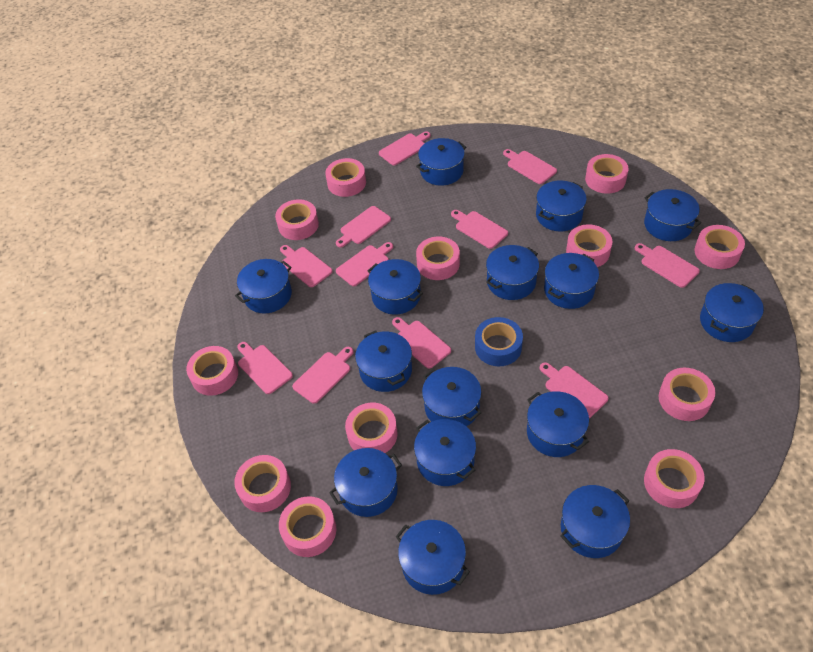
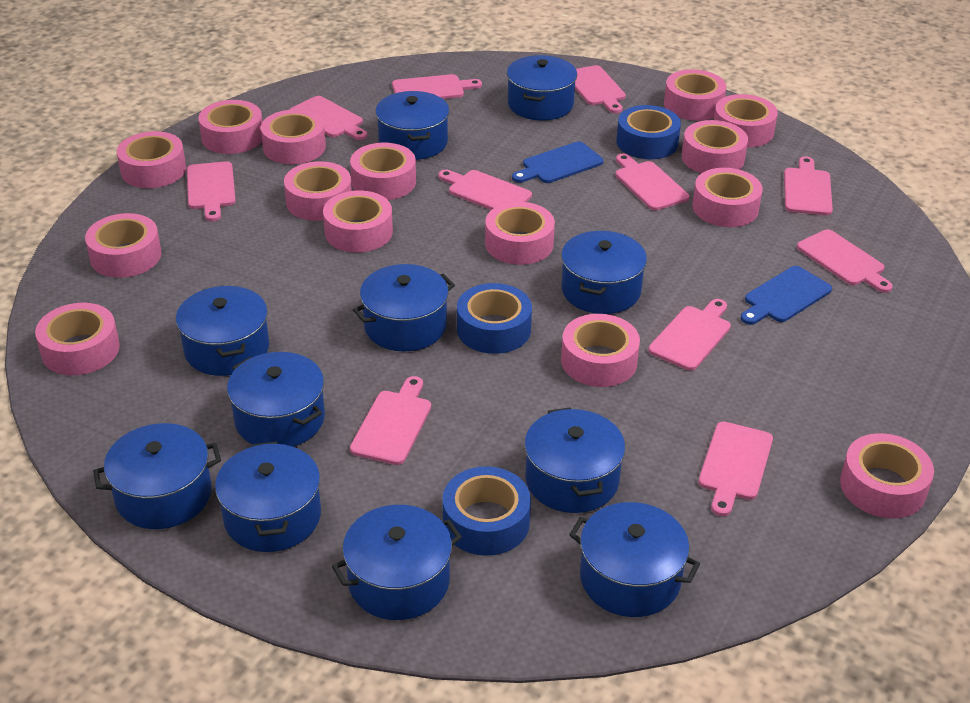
blue cutting board: none = 0 -> [512,141,604,183] [740,266,832,325] = 2
blue pot: [235,259,292,313] [329,448,402,517] [355,330,412,392] [368,259,423,315] [396,520,470,595] [414,419,476,486] [416,138,466,186] [422,367,481,427] [486,245,539,300] [527,391,589,457] [536,181,587,231] [544,253,599,309] [560,485,630,558] [644,189,701,241] [700,283,764,342] = 15 -> [93,423,221,529] [176,286,269,376] [215,442,321,552] [227,352,325,447] [332,505,462,620] [353,264,455,352] [375,91,449,160] [507,55,577,120] [524,407,625,513] [561,231,647,314] [569,502,700,617] = 11
blue tape: [475,317,523,366] = 1 -> [442,466,531,556] [457,283,532,354] [616,105,681,159] = 3
pink tape: [186,346,238,396] [234,455,291,512] [275,199,319,240] [279,496,336,557] [325,158,366,197] [345,403,398,453] [416,237,460,280] [566,224,613,267] [585,154,629,194] [644,449,705,508] [659,368,715,421] [694,225,745,269] = 12 -> [35,303,120,375] [85,213,161,278] [117,131,186,188] [198,100,262,154] [261,109,326,164] [284,161,352,221] [323,190,393,253] [350,143,416,200] [485,202,555,265] [561,314,640,387] [664,69,726,121] [682,120,748,173] [692,168,763,227] [714,94,778,148] [840,433,934,519] = 15

